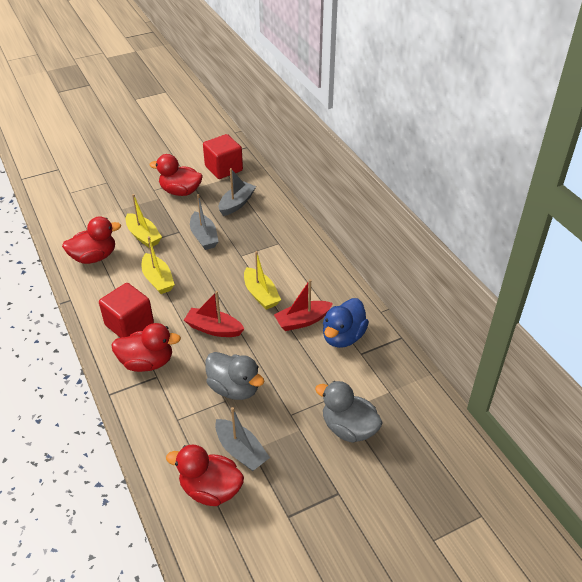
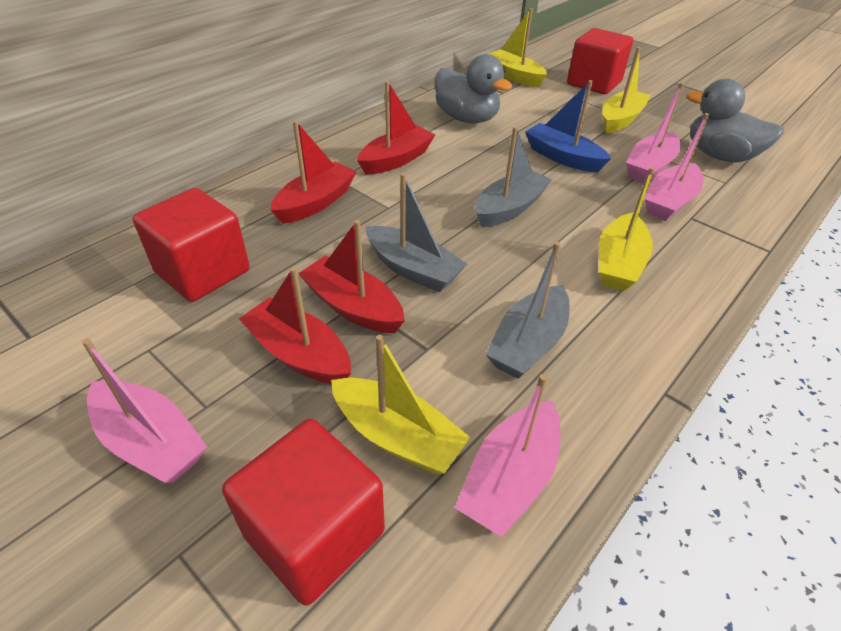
blue boat: none = 0 -> [525,80,611,172] = 1
blue duck: [323,298,369,348] = 1 -> none = 0
pink boat: none = 0 -> [82,338,207,483] [455,374,560,537] [626,82,684,183] [645,113,710,221] = 4
red boat: [184,291,244,337] [274,279,333,331] = 2 -> [239,267,351,384] [271,120,357,224] [298,220,405,333] [357,81,435,175] = 4
red cube: [99,283,154,338] [203,134,243,179] = 2 -> [133,188,250,302] [222,419,385,606] [567,28,633,94] = 3
red duck: [62,217,121,264] [111,323,181,372] [149,154,203,196] [166,444,244,506] = 4 -> none = 0
yellow boat: [126,194,162,248] [142,236,175,294] [244,251,281,310] = 3 -> [331,335,471,474] [488,8,547,87] [599,167,655,291] [602,47,651,133] = 4

